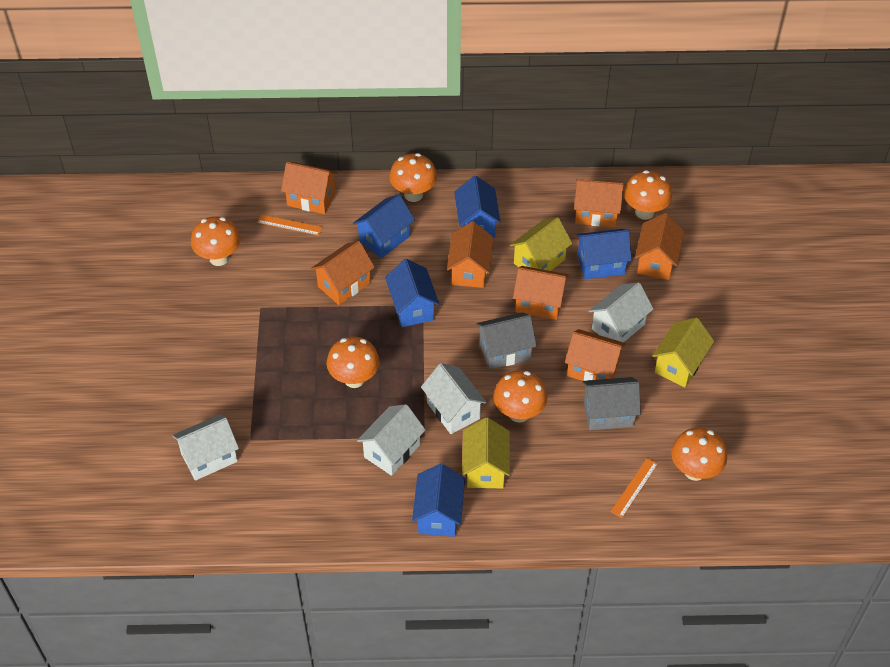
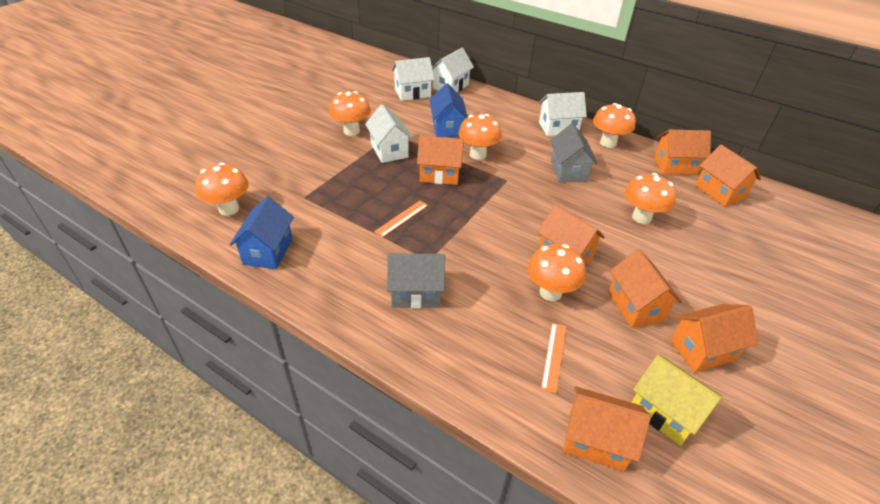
blue house: [353,194,415,258] [385,259,439,327] [412,463,465,537] [454,176,501,238] [576,229,632,279] = 5 -> [230,196,294,269] [430,83,468,137] = 2
yellow house: [462,417,510,488] [510,217,572,271] [652,318,714,387] = 3 -> [632,355,722,446] = 1

